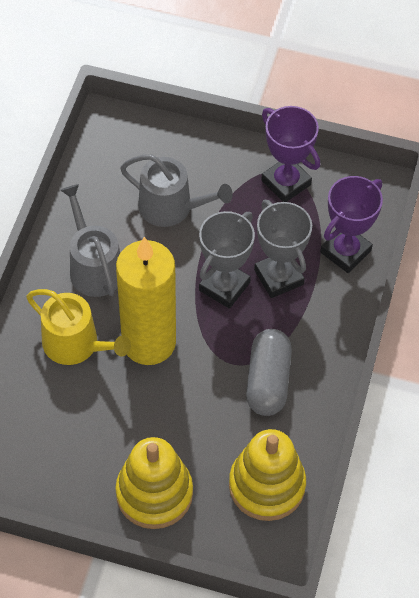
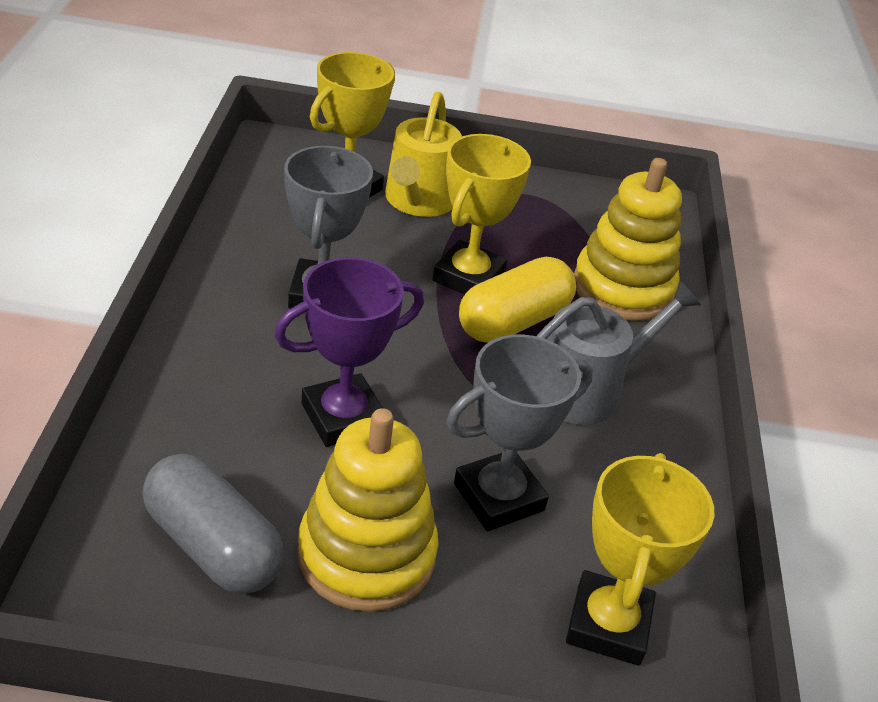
grey watering can: [60,184,120,297] [120,154,233,227] = 2 -> [537,280,701,425] = 1
purple trophy: [261,106,320,202] [320,176,383,273] = 2 -> [274,257,424,447] = 1
yellow candle: [116,237,176,365] = 1 -> none = 0
yellow capsule: none = 0 -> [459,257,576,343] = 1
yellow trophy: none = 0 -> [310,52,395,198] [433,134,531,294] [566,453,714,666] = 3

